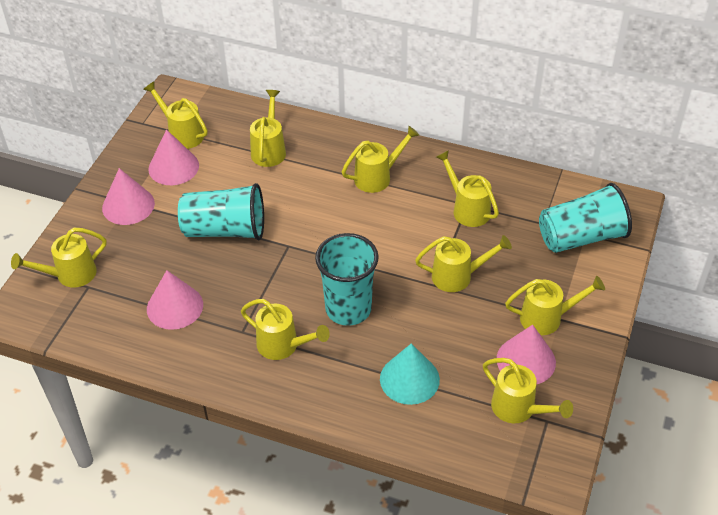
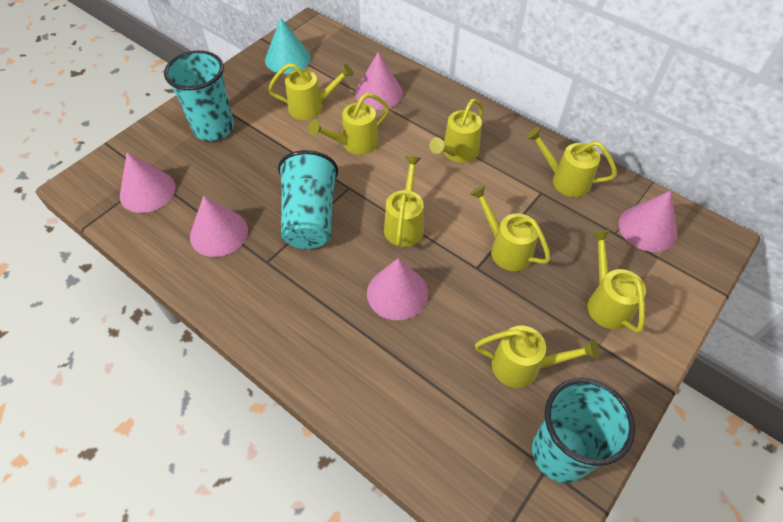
pink cone: [102,168,155,225] [147,270,203,330] [148,129,199,185] [497,324,556,385] = 4 -> [120,152,176,213] [190,195,248,257] [355,52,403,110] [367,258,428,320] [618,191,677,252] = 5
yellow watering can: [11,228,106,288] [143,81,208,149] [241,299,330,360] [250,90,286,167] [342,126,420,193] [415,235,512,292] [436,150,499,227] [483,358,573,423] [505,276,605,335] = 9 -> [268,63,354,120] [309,93,390,155] [384,156,424,247] [429,99,484,163] [470,185,551,271] [475,326,599,388] [526,127,617,197] [588,230,646,333] = 8

